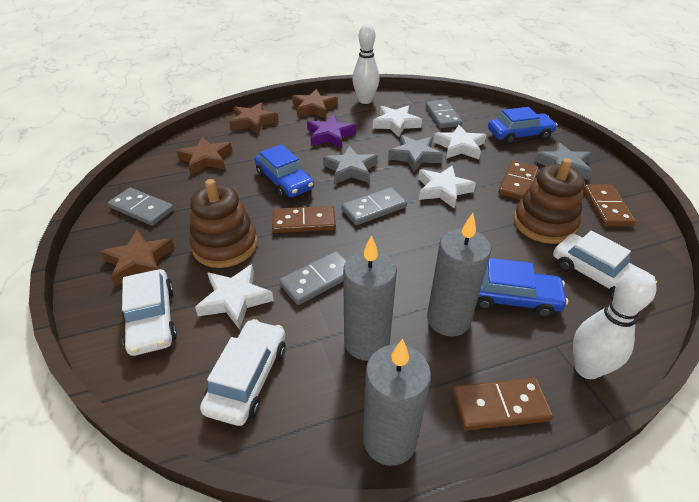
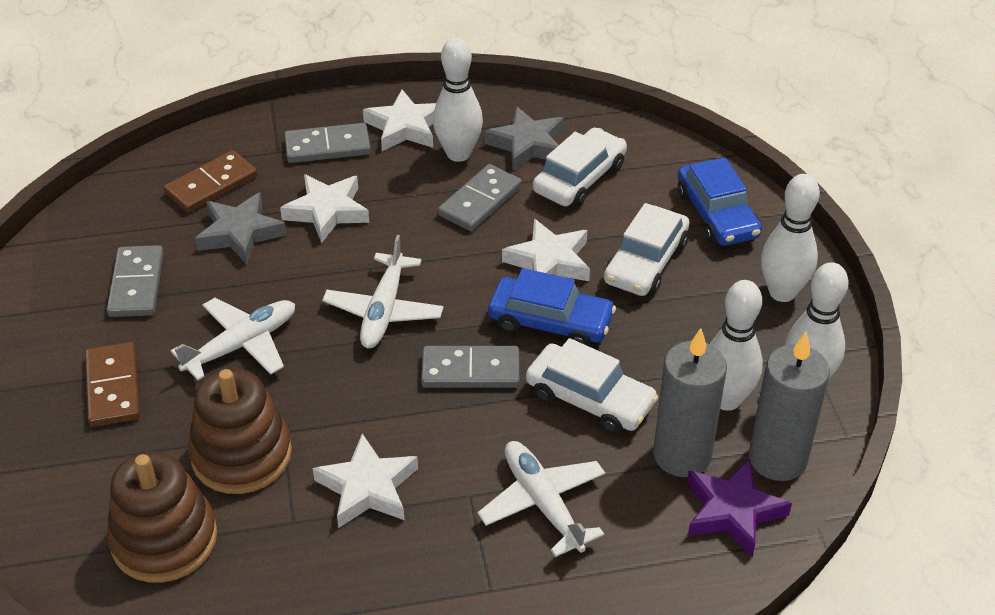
blue car: [254,144,314,198] [476,258,568,317] [488,107,558,144] = 3 -> [488,268,616,346] [678,157,762,246] = 2
brown domino: [272,206,336,233] [452,378,553,430] [498,161,538,200] [583,184,636,227] = 4 -> [85,342,140,427] [164,150,257,213] = 2
brown star: [100,230,175,287] [176,137,232,175] [229,102,279,134] [292,89,338,118] = 4 -> none = 0
grey candle: [343,235,397,361] [363,339,431,466] [427,213,491,337] = 3 -> [653,328,727,477] [749,332,830,481] = 2
grey star: [323,145,378,184] [388,135,443,172] [534,142,592,180] = 3 -> [195,192,287,265] [484,106,564,171] = 2
white bowling pin: [352,24,380,104] [573,270,657,379] = 2 -> [433,38,483,162] [710,280,763,411] [761,174,820,302] [785,262,848,379] = 4
white plane: none = 0 -> [171,298,295,380] [322,235,444,348] [478,441,605,557] = 3

